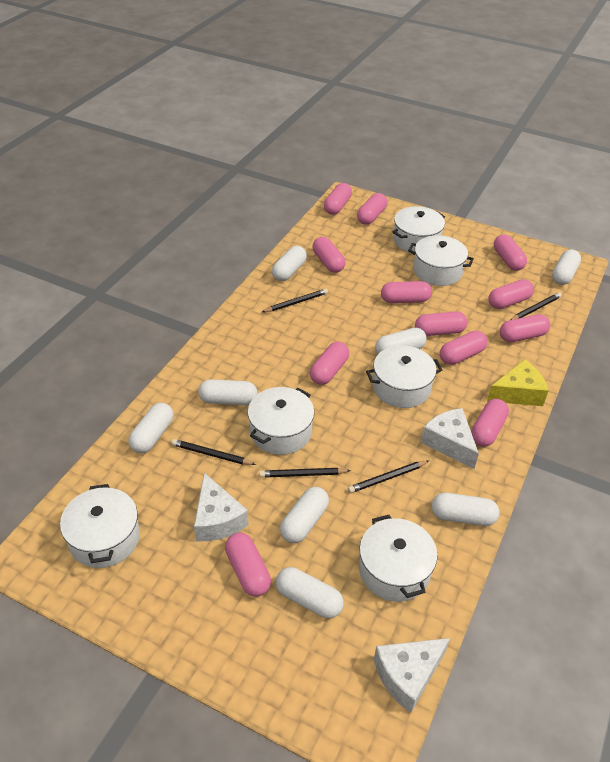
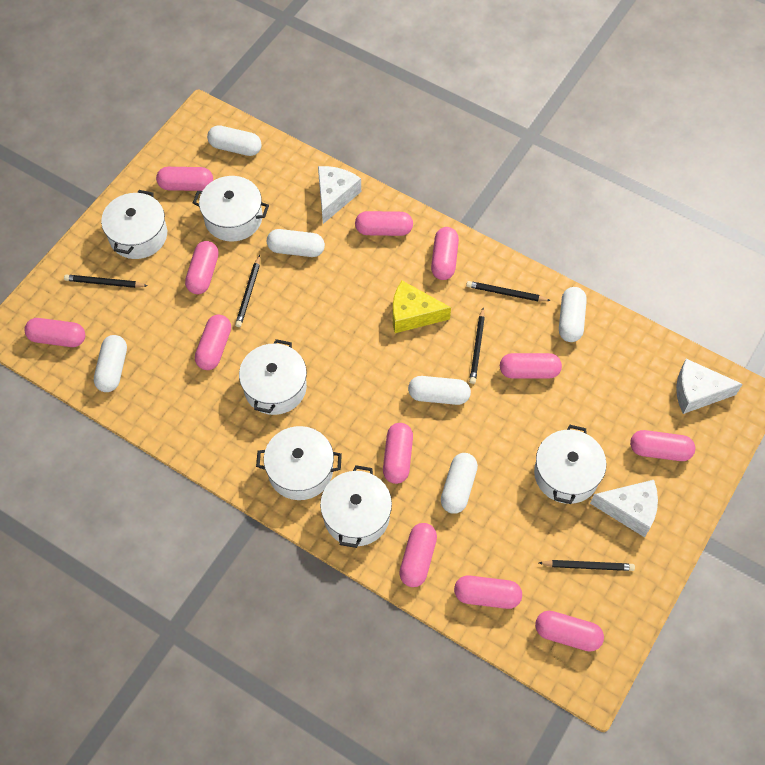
white capsule: [128,403,174,453] [198,379,258,405] [272,246,307,281] [276,567,344,618] [280,487,329,543] [375,327,427,354] [431,493,499,526] [552,249,581,285] = 8 -> [94,335,127,392] [207,125,262,156] [267,229,325,257] [408,376,471,405] [441,453,478,514] [559,287,587,342] = 6

